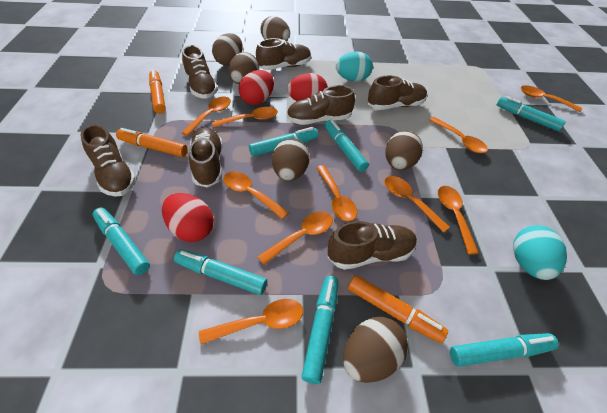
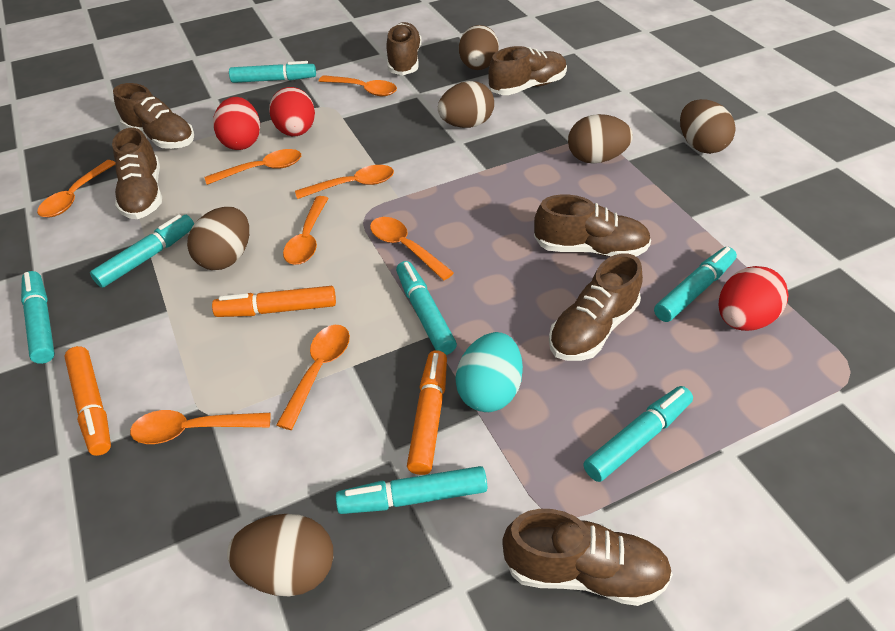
orange spoon: [181,97,231,136] [199,299,303,344] [212,107,278,128] [223,171,289,219] [257,211,333,265] [316,165,357,221] [384,176,450,232] [429,117,488,153] [438,186,479,255] [521,85,582,112] = 10 -> [37,160,116,218] [130,410,271,444] [205,149,301,185] [276,325,350,430] [283,196,329,265] [295,165,394,199] [319,75,397,96] [370,217,454,280] = 8
turquoise egg: [336,51,373,82] [513,225,567,280] = 2 -> [455,332,523,412] = 1

